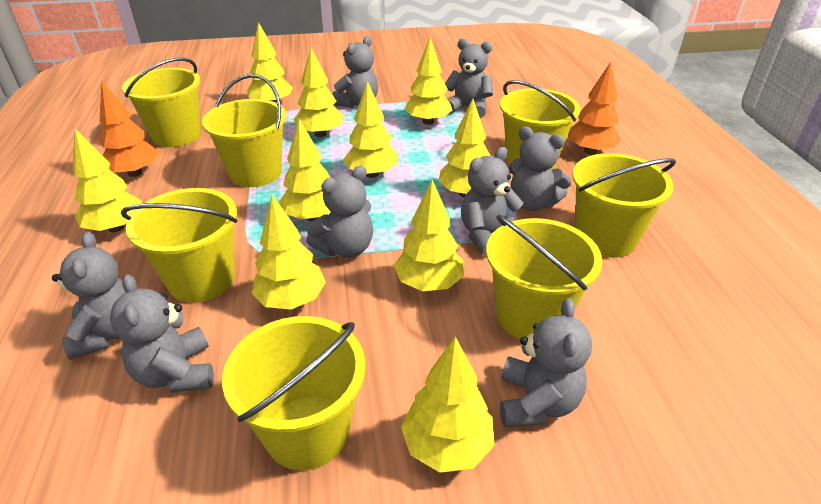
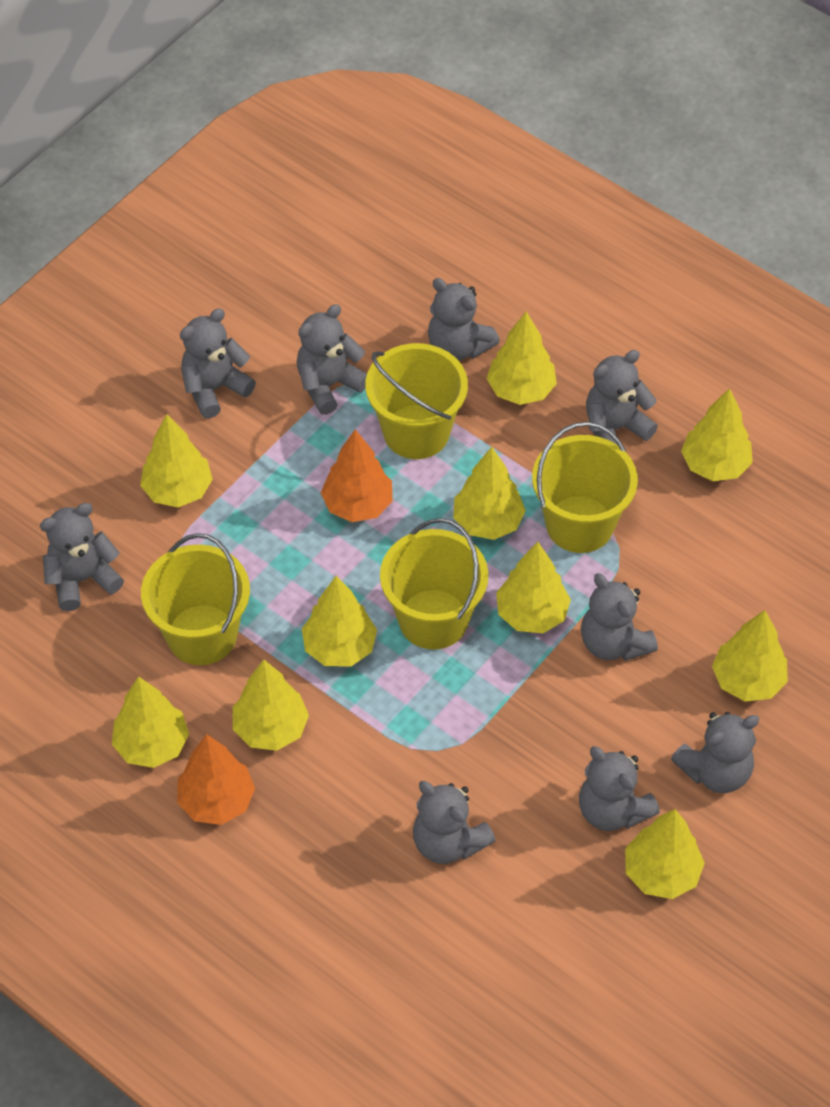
grey teddy bear: [52,232,126,360] [110,274,214,393] [306,166,373,258] [332,36,378,108] [445,38,493,118] [461,147,524,257] [500,298,592,428] [509,127,572,211] = 8 -> [40,503,124,611] [180,309,256,418] [297,304,367,415] [413,781,496,864] [428,278,500,361] [579,746,660,831] [581,573,658,661] [586,350,658,444] [671,712,759,793] = 9
yellow bucket: [121,188,238,303] [122,58,201,147] [202,74,286,187] [222,316,365,470] [486,215,603,339] [500,80,581,170] [572,153,676,258] = 7 -> [141,533,250,665] [365,343,468,459] [380,518,488,650] [532,422,638,553] = 4

